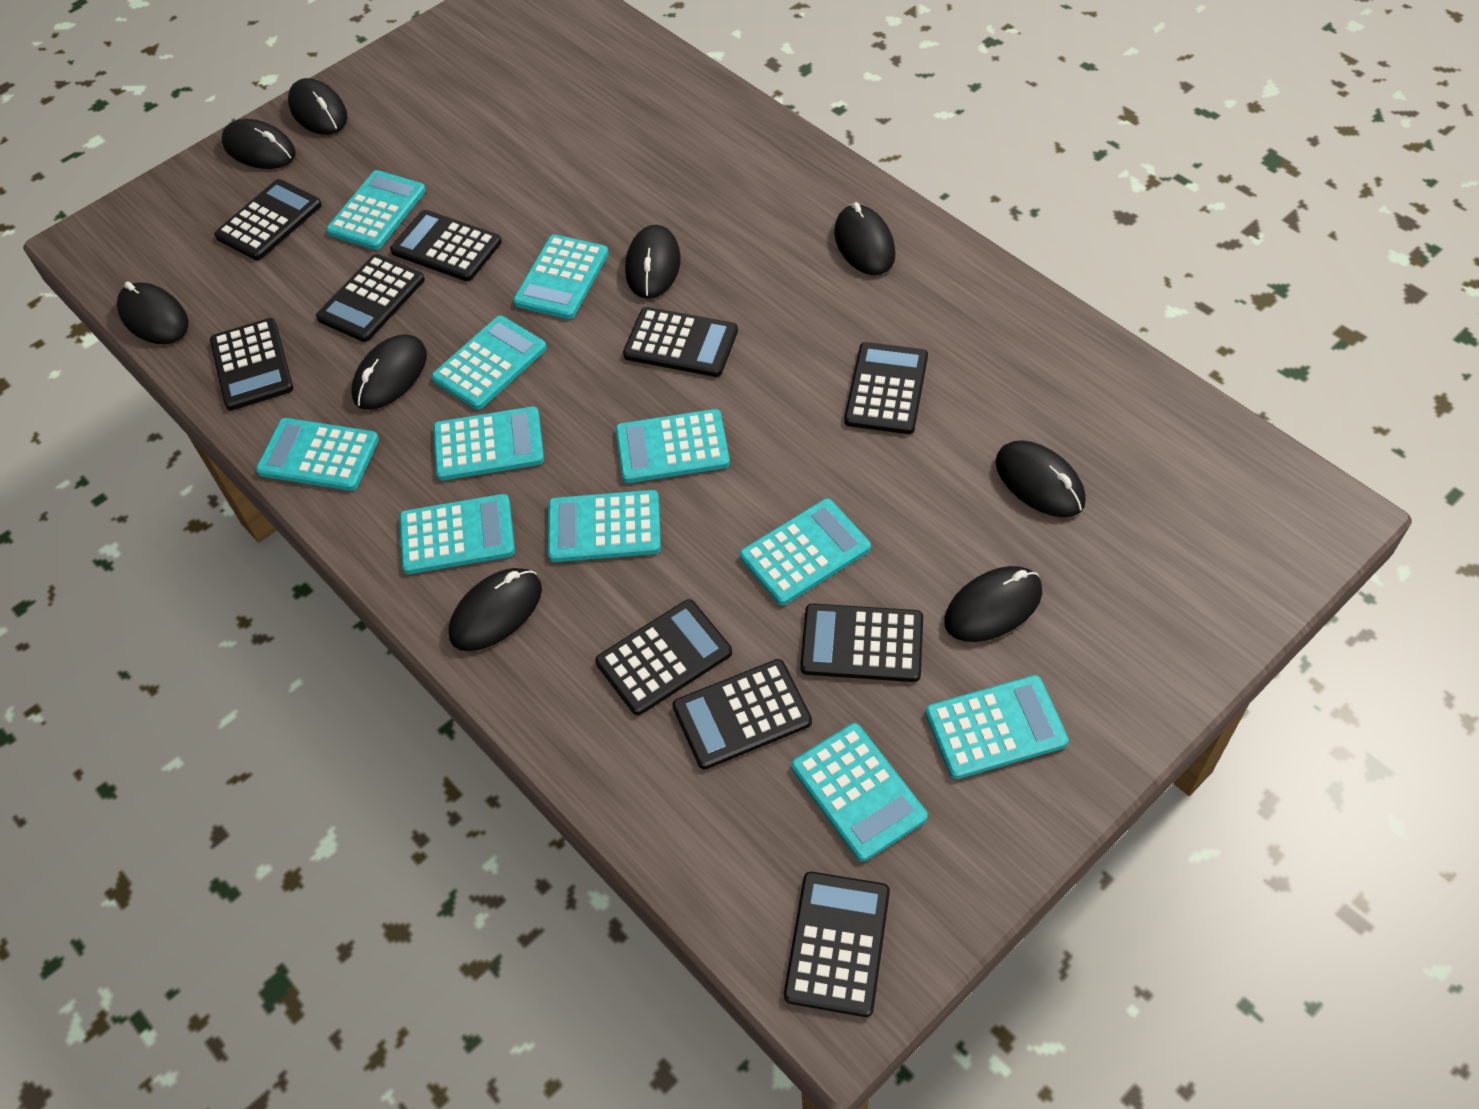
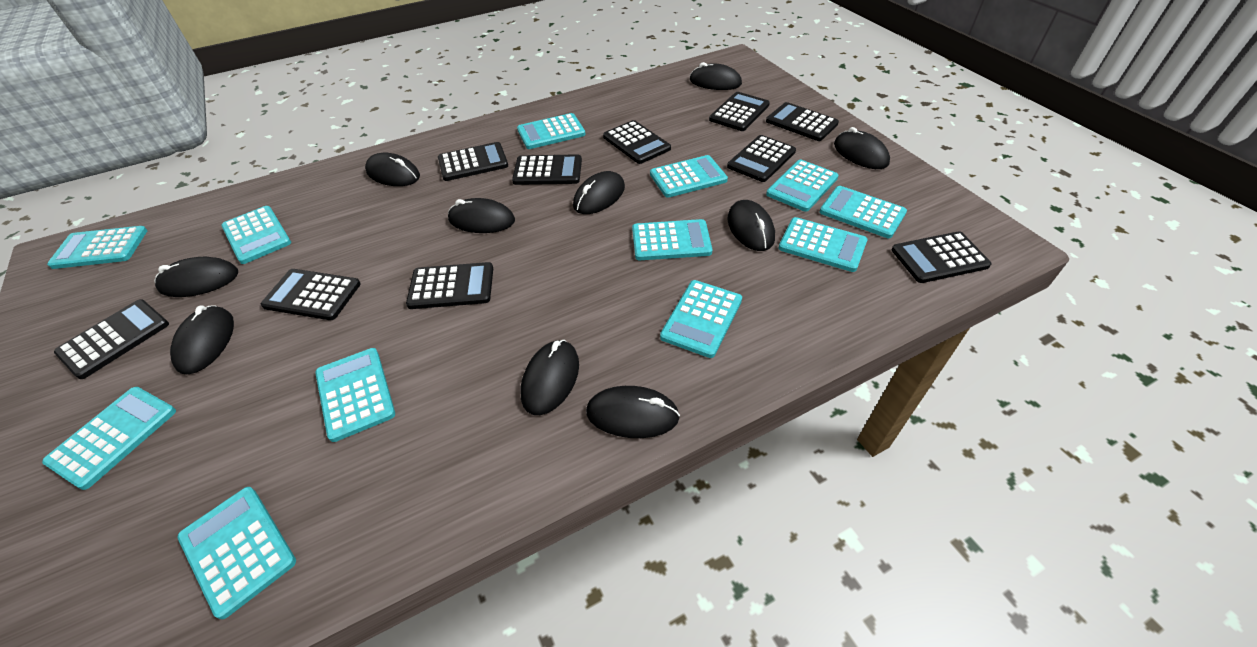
black mouse: [117,281,188,344] [221,119,296,169] [288,78,348,135] [352,334,427,410] [448,568,542,651] [625,225,681,299] [834,202,895,275] [944,566,1042,642] [995,440,1086,517] = 9 -> [154,257,238,297] [170,305,234,374] [365,153,420,186] [448,198,515,233] [521,340,579,415] [573,171,625,214] [586,386,680,438] [690,62,742,90] [727,200,775,251] [834,127,890,169] = 10
turquoise calculator: [256,418,379,491] [326,170,426,250] [399,494,515,574] [431,316,547,410] [433,406,544,480] [513,235,609,319] [548,490,661,562] [615,409,730,483] [740,499,871,605] [791,723,928,862] [925,675,1069,779] = 11 -> [42,387,176,490] [47,226,147,269] [177,487,296,619] [221,206,291,264] [315,348,395,442] [517,113,586,149] [632,219,712,260] [650,155,728,198] [660,280,742,358] [766,160,838,212] [779,217,867,272] [820,186,907,238] = 12

